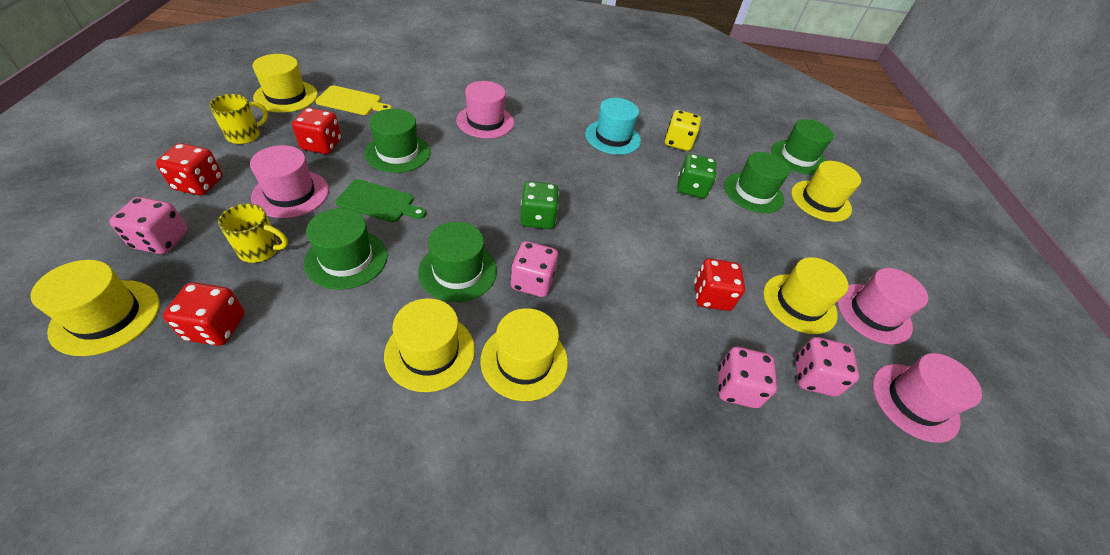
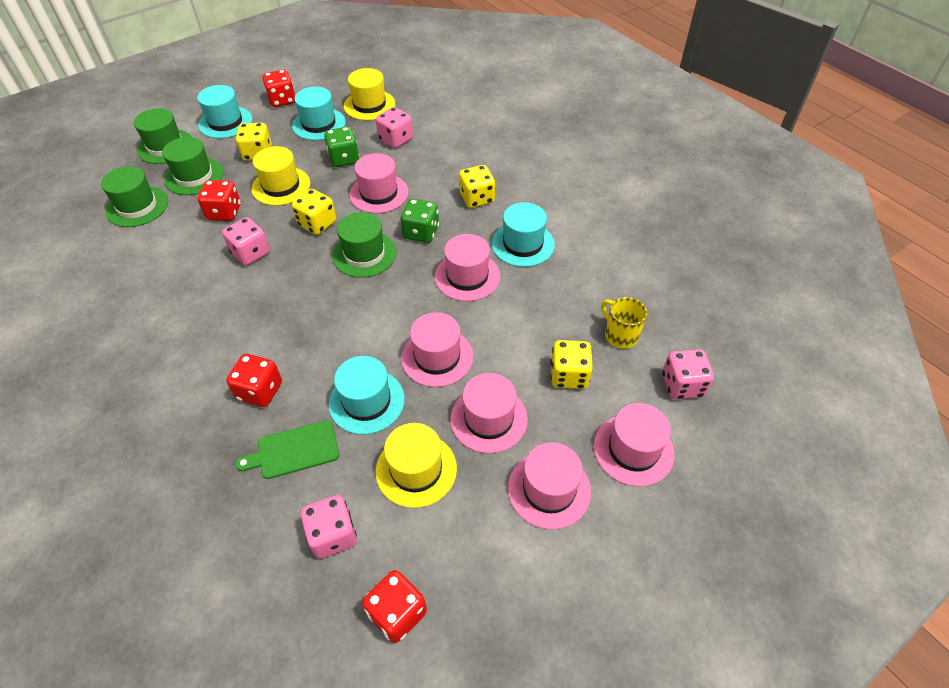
green hat: [304,208,388,290] [364,109,430,173] [418,222,497,302] [724,152,790,213] [771,119,834,175] = 5 -> [101,166,168,227] [134,108,192,164] [162,137,224,195] [332,212,397,278] = 4
pink hat: [250,145,329,218] [456,81,514,139] [837,268,928,345] [873,353,982,443] = 4 -> [349,153,408,213] [401,312,473,387] [435,234,500,301] [450,373,528,453] [508,442,591,530] [594,403,674,486] = 6
turquoise hat: [585,98,641,155] = 1 -> [197,85,252,138] [292,86,346,140] [329,356,405,434] [492,202,555,267] = 4
yellow cutting board: [315,85,392,115] = 1 -> none = 0
yellow dice: [665,110,701,151] = 1 -> [236,123,272,161] [292,189,336,235] [459,165,495,208] [551,340,593,389] = 4
yellow hat: [31,260,160,356] [253,54,318,113] [384,298,475,392] [480,308,568,401] [763,257,848,334] [791,161,861,222] = 6 -> [251,146,310,206] [344,68,395,120] [376,423,457,508] = 3
yellow mug: [209,94,268,144] [218,204,288,263] = 2 -> [601,297,647,349] = 1

